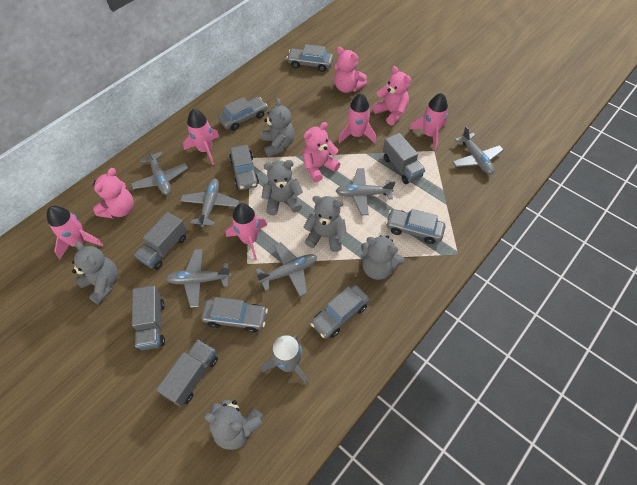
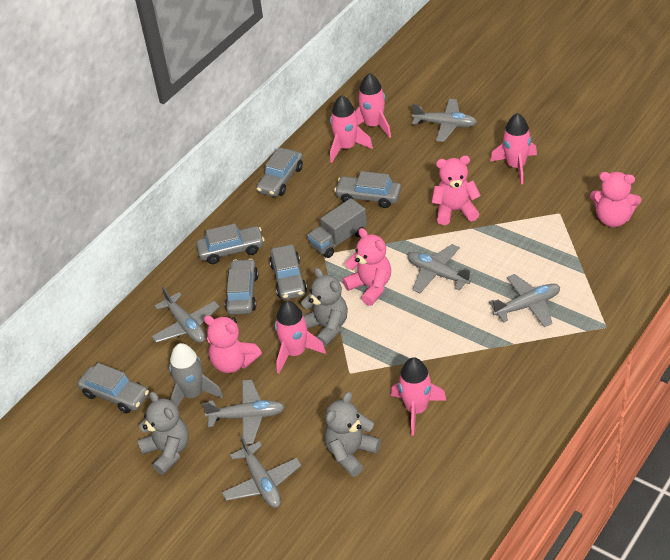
grey teddy bear: [72,241,118,305] [204,400,264,450] [261,160,303,215] [262,98,295,157] [303,196,347,252] [361,235,405,280] = 6 -> [137,392,189,475] [301,268,348,347] [324,392,381,477] = 3
grey truck: [132,285,165,350] [134,212,187,270] [156,340,218,407] [383,133,425,184] = 4 -> [307,198,367,258] = 1

